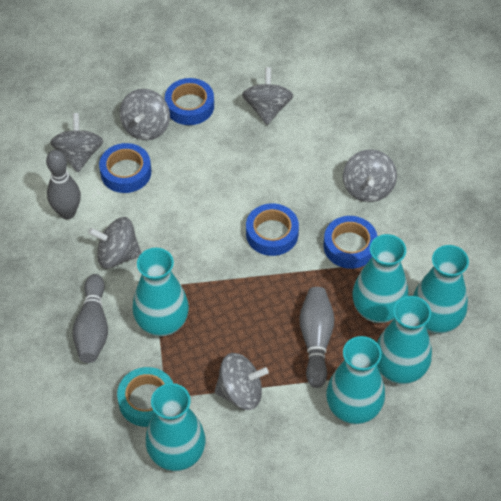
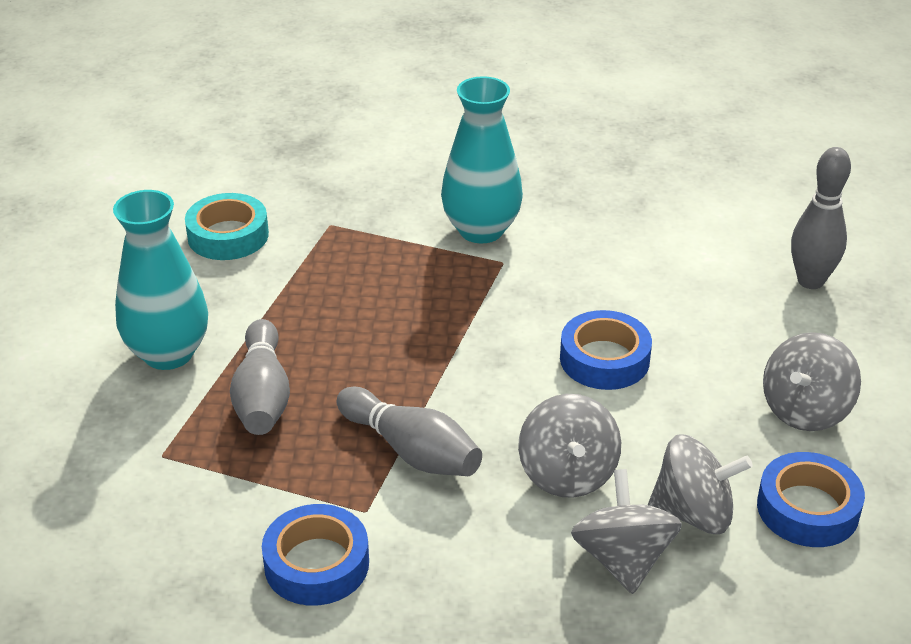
blue tape: [99,143,151,193] [165,78,214,125] [246,203,299,256] [324,216,377,269] = 4 -> [262,504,369,606] [560,310,652,390] [757,452,865,547] = 3
grey spinning top: [50,113,103,172] [88,217,141,269] [119,89,170,140] [214,353,269,410] [242,67,294,125] [343,150,397,202] = 6 -> [518,394,621,498] [571,469,682,594] [648,434,753,534] [763,332,861,431] = 4
turquoise vase: [133,248,189,336] [146,383,206,471] [326,336,385,424] [353,234,408,323] [377,296,432,384] [413,245,469,334] = 6 -> [113,190,208,370] [441,76,523,243] = 2

